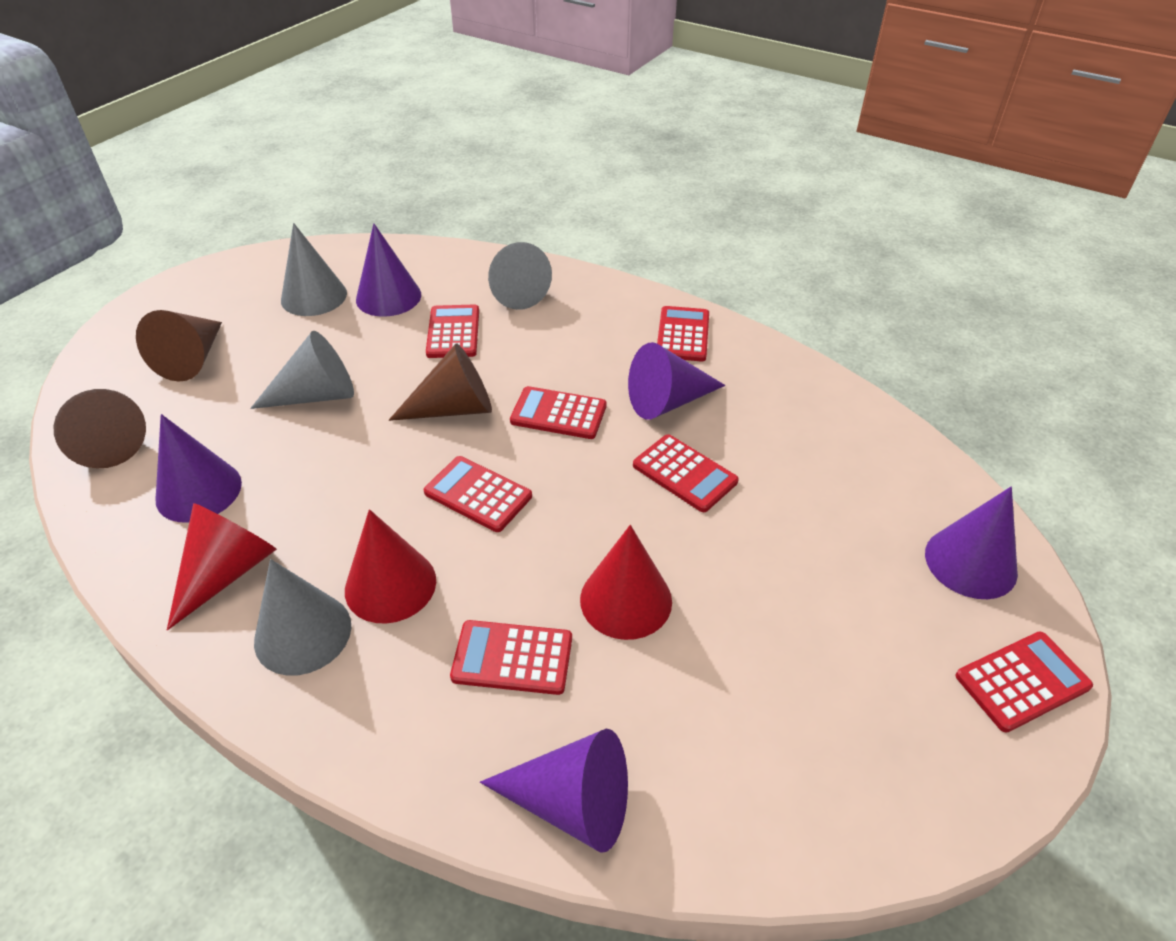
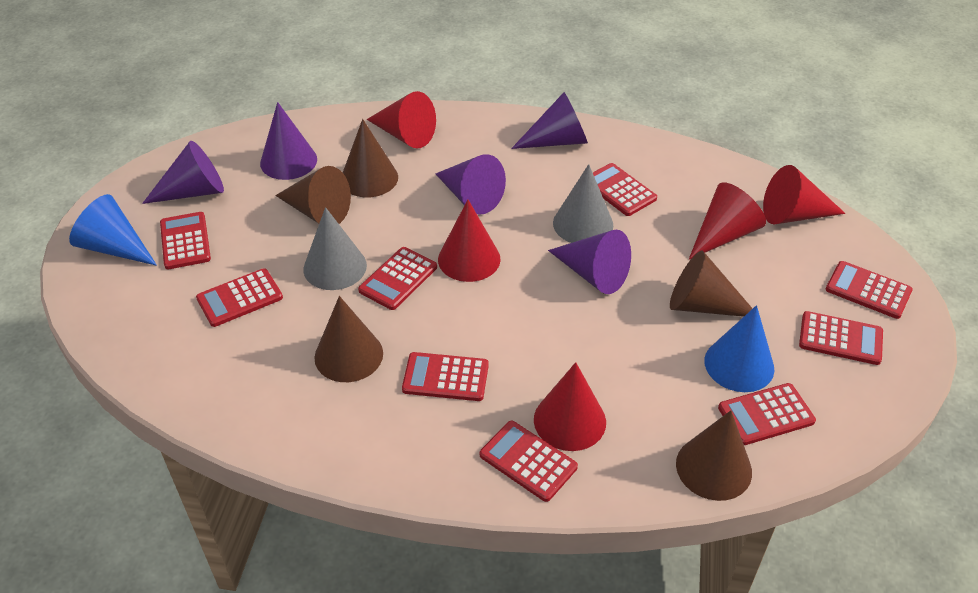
blue cone: none = 0 -> [69,194,157,266] [704,305,774,392] = 2
brown cone: [54,389,146,469] [136,310,222,381] [389,343,492,421] = 3 -> [275,166,351,224] [314,296,383,382] [343,119,398,197] [670,251,753,317] [676,411,752,501] = 5
grey cone: [250,331,354,409] [254,559,351,676] [281,223,347,316] [488,242,552,310] = 4 -> [303,207,367,290] [553,164,613,243] = 2
red calculator: [424,456,532,532] [426,304,479,358] [450,620,572,695] [510,386,607,439] [633,434,739,512] [657,306,709,362] [956,631,1093,733] = 7 -> [160,212,211,269] [196,268,283,327] [358,247,437,310] [402,352,489,401] [480,421,578,502] [593,163,657,216] [718,383,816,445] [799,311,883,365] [826,261,913,319] = 9
red cone: [167,503,277,631] [345,509,436,623] [580,525,672,640] = 3 -> [367,91,436,149] [438,200,501,282] [534,362,606,451] [689,182,766,260] [763,165,846,225] = 5

